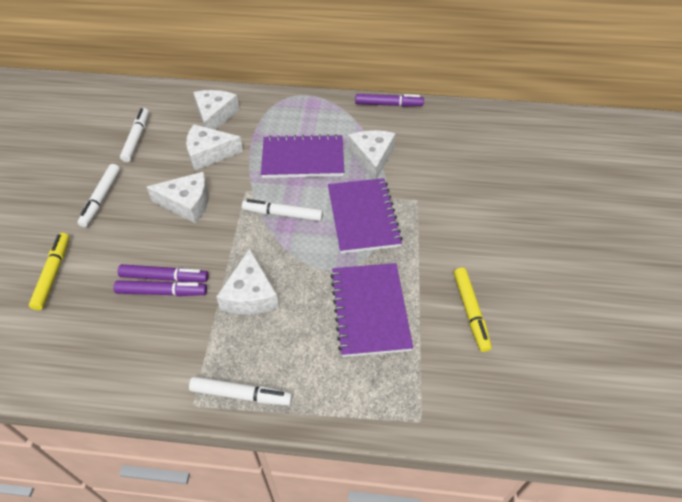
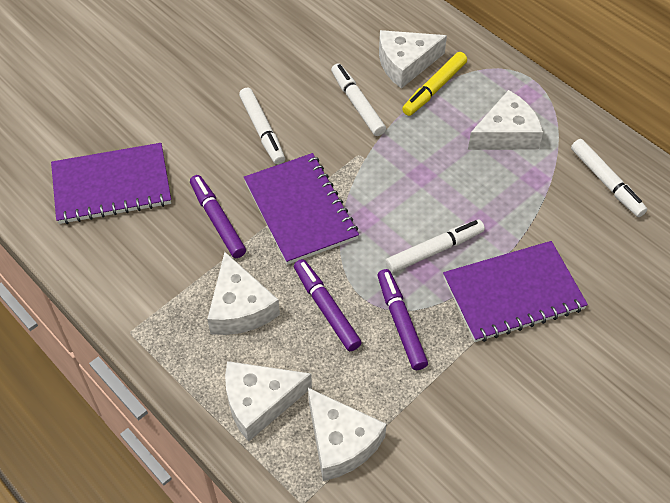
yellow marker: [29,233,69,310] [454,268,492,352] = 2 -> [402,52,467,116] = 1

